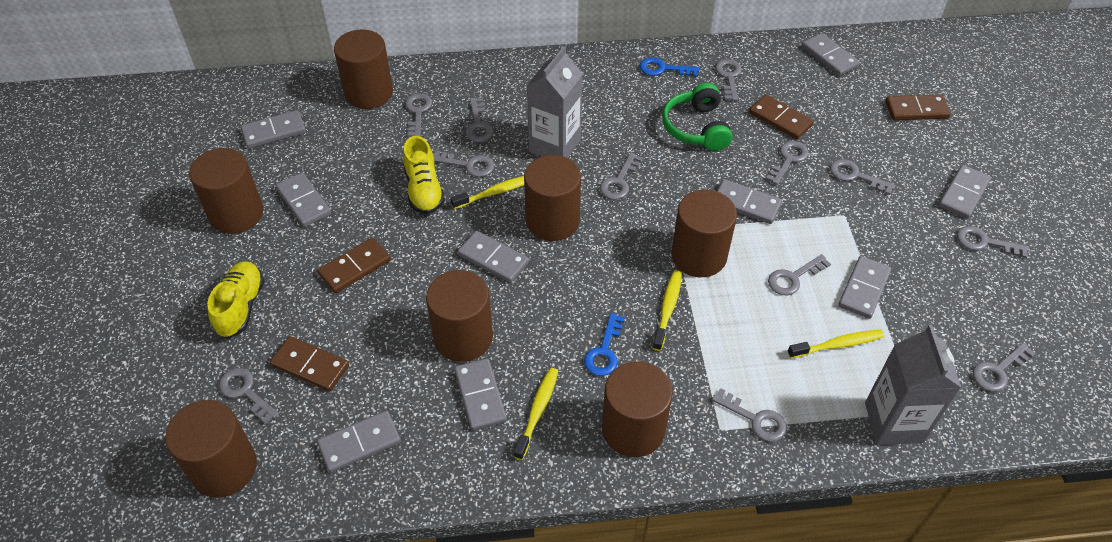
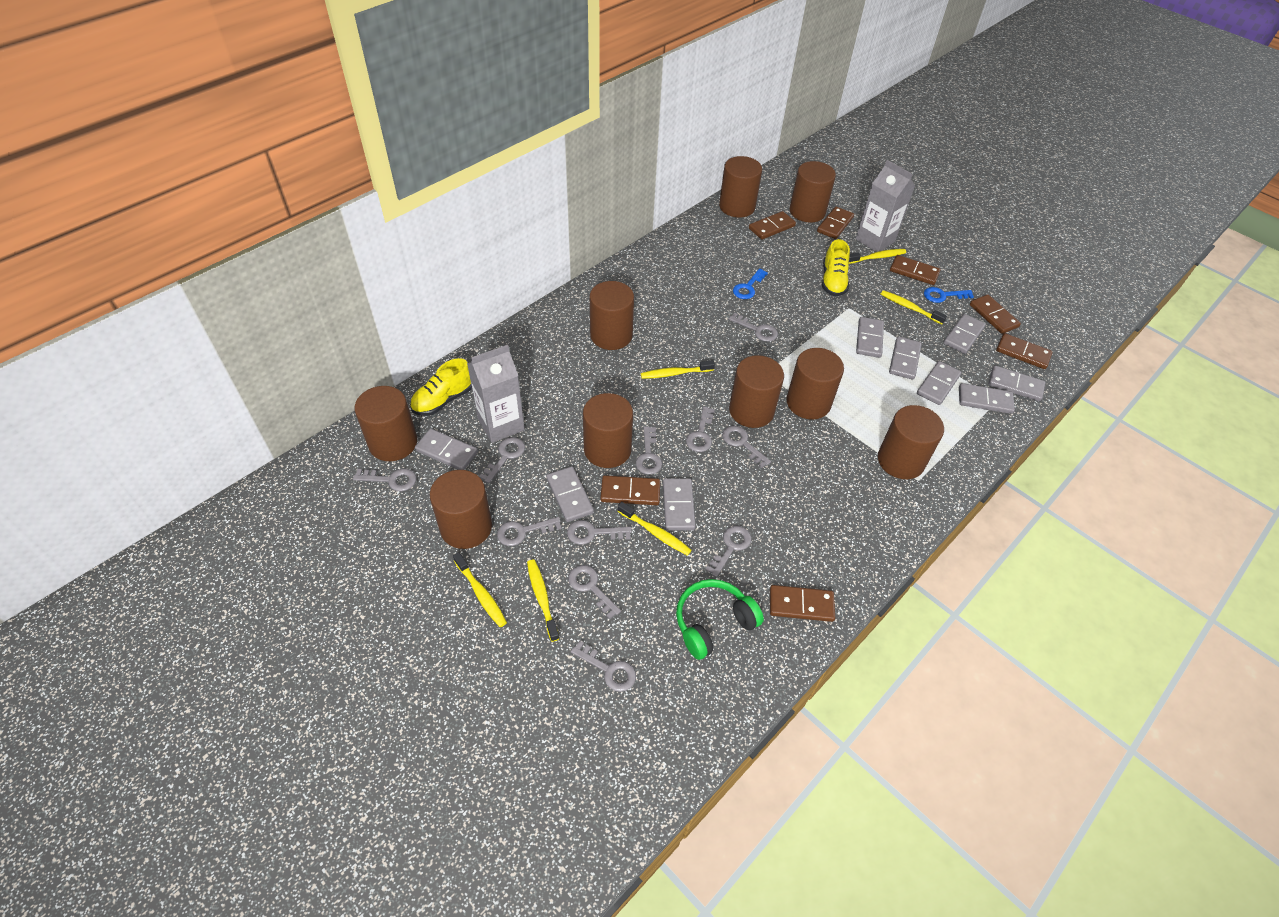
brown cylinder: [165,400,257,498] [189,148,263,234] [334,29,393,109] [426,270,493,362] [524,155,581,241] [602,361,673,457] [671,190,737,277] = 7 -> [355,386,417,461] [430,470,492,549] [583,393,633,468] [590,281,634,350] [719,156,762,218] [729,355,784,428] [786,348,844,420] [790,161,836,223] [878,405,944,479] = 9
brown domino: [270,336,349,392] [317,238,391,293] [749,94,814,139] [885,95,951,120] = 4 -> [600,475,660,505] [749,211,796,240] [770,585,835,622] [817,206,854,239] [890,255,941,285] [970,294,1021,334] [996,333,1053,369] = 7
grey key: [219,368,279,424] [405,93,432,137] [434,150,494,177] [466,98,494,142] [600,153,642,200] [712,388,787,442] [715,59,742,101] [766,141,809,185] [768,254,831,295] [830,159,895,195] [957,226,1029,258] [973,343,1036,392] = 12 -> [353,469,416,491] [479,437,525,483] [497,517,561,546] [567,520,632,545] [568,565,621,619] [571,641,636,692] [636,426,662,475] [686,407,715,452] [705,526,752,577] [722,426,771,468] [729,313,778,342] = 11
yellow toothbrush: [450,176,524,209] [514,368,558,460] [652,270,682,351] [788,330,884,359] = 4 -> [453,552,507,627] [527,560,559,642] [618,502,692,556] [641,360,715,379] [849,249,906,264] [880,290,947,325] = 6

